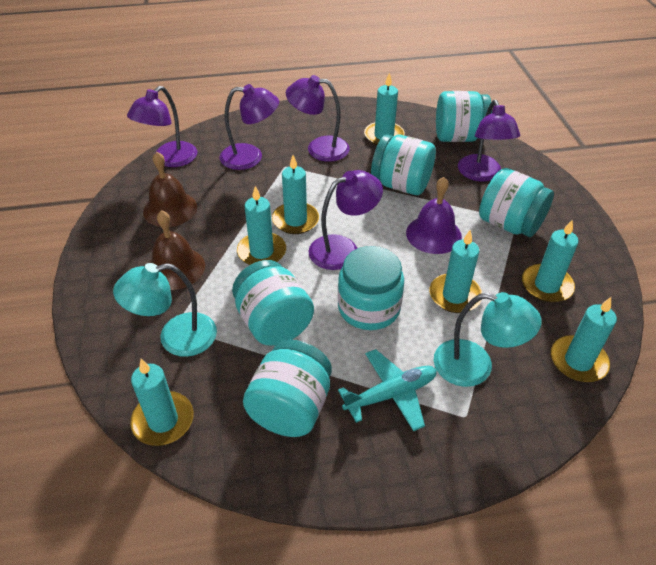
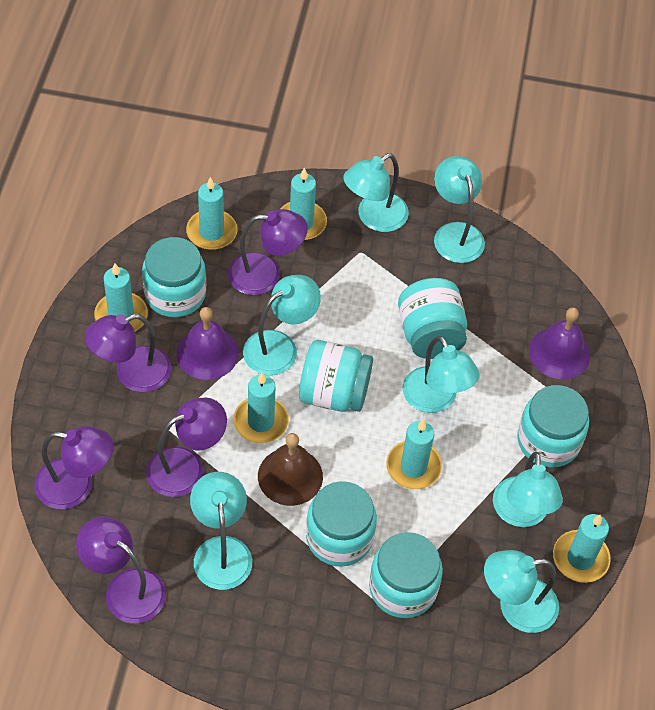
brown bell: [143,152,197,227] [149,210,205,290] = 2 -> [258,433,323,506] = 1
purple bell: [406,177,462,254] = 1 -> [176,307,239,380] [529,307,590,379] = 2
turquoise candle: [130,359,194,446] [237,186,286,265] [272,155,319,234] [364,73,405,145] [430,230,482,313] [522,220,579,302] [551,297,617,382] = 7 -> [94,263,148,331] [186,177,237,250] [233,373,289,443] [280,168,327,240] [386,419,442,489] [553,514,611,583] = 6
turquoise lamp: [113,263,217,357] [434,292,542,387] = 2 -> [190,472,252,590] [243,275,321,375] [343,153,409,232] [403,336,480,413] [434,156,485,263] [484,550,559,633] [493,452,563,527] = 7
turquoise plane: [338,349,437,431] = 1 -> none = 0

